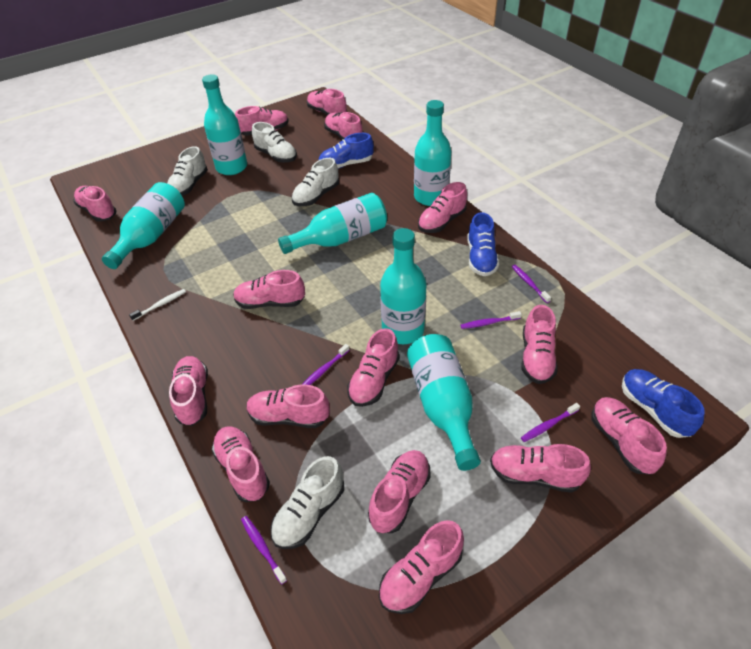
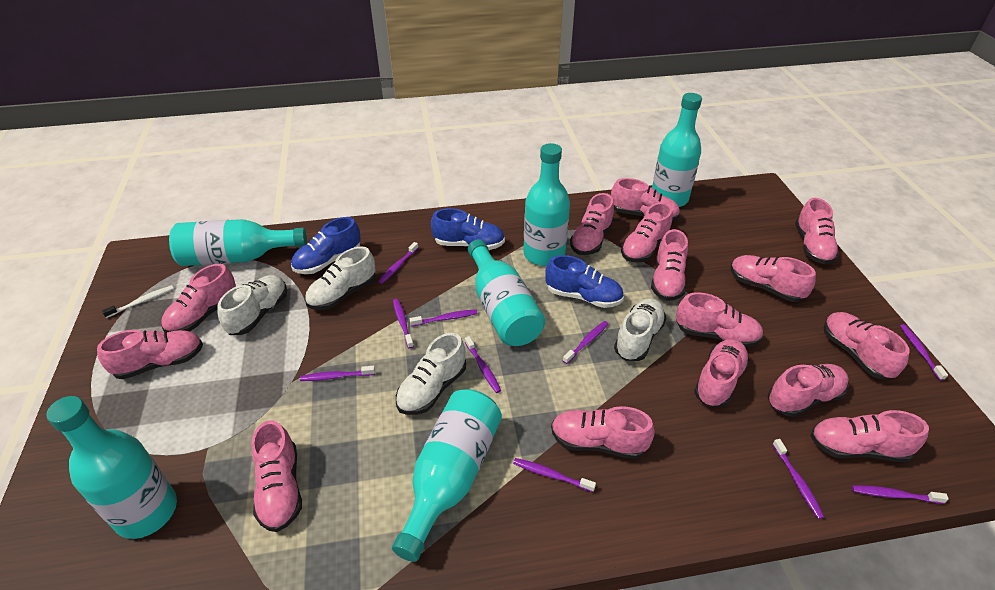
purple toothbrush: [241,516,287,584] [302,344,349,385] [460,311,522,329] [511,264,551,303] [521,403,580,442] = 5 -> [300,366,375,381] [378,242,418,284] [393,299,414,349] [410,309,478,326] [465,336,501,393] [513,458,596,492] [563,321,608,364] [772,439,824,519] [852,485,949,504] [900,324,948,381] = 10

